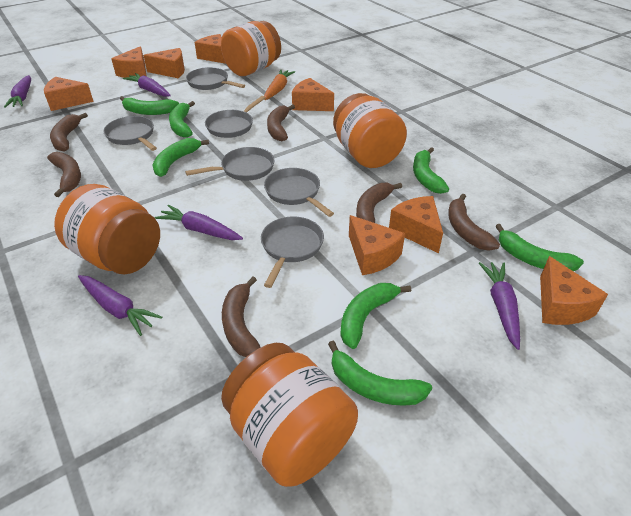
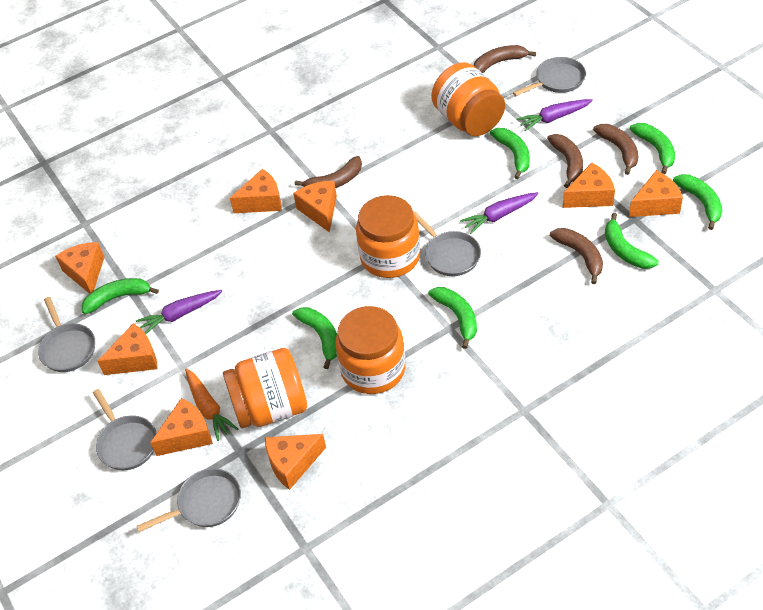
brown banana: [47,152,81,197] [50,113,88,152] [222,277,261,357] [267,105,295,141] [356,183,402,223] [448,194,500,251] = 6 -> [295,156,362,188] [474,45,536,73] [547,134,583,188] [550,228,603,284] [593,124,638,175] = 5
grey pan: [103,116,157,151] [185,147,274,181] [186,67,245,90] [205,96,265,138] [261,217,324,288] [264,168,334,217] = 6 -> [38,297,95,372] [93,389,156,470] [137,468,241,532] [413,211,481,276] [513,57,586,96] = 5
purple carrot: [4,75,31,108] [78,275,162,336] [123,73,171,97] [154,205,243,240] [479,262,520,350] = 5 -> [136,290,222,334] [460,192,539,234] [516,99,593,131] = 3

